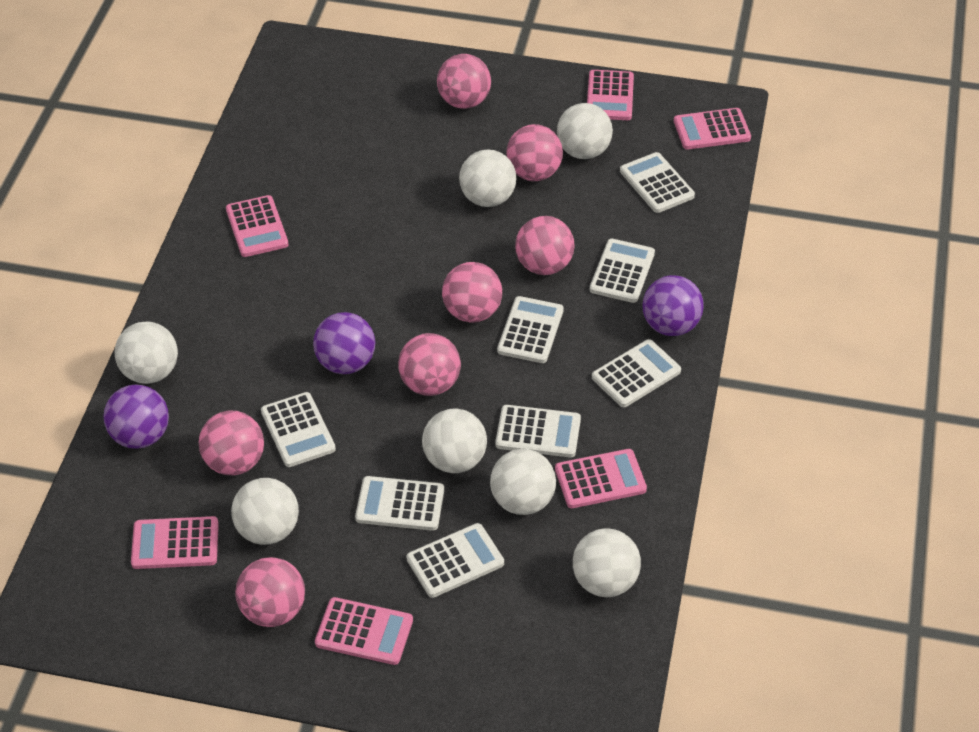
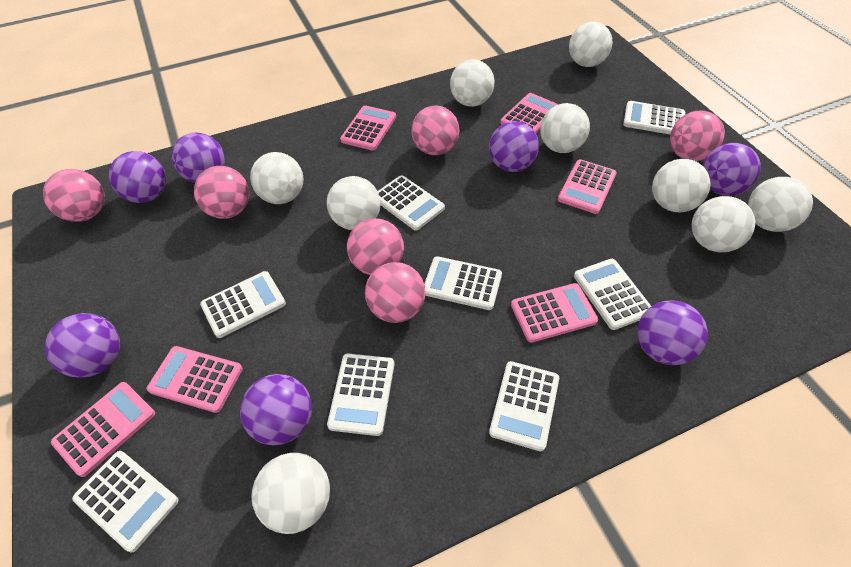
pink ball: [199,411,264,475] [235,557,305,627] [398,333,461,396] [437,54,491,109] [442,262,502,322] [506,124,563,181] [515,216,575,275] = 7 -> [43,169,105,222] [194,166,249,219] [347,218,404,275] [365,262,426,323] [411,106,459,155] [670,111,725,161] = 6
purple ball: [103,385,169,449] [313,312,375,374] [642,275,704,336] = 3 -> [45,313,120,378] [109,151,166,203] [171,133,225,183] [240,374,312,445] [489,121,539,172] [637,300,708,365] [702,143,761,196] = 7
white ball: [114,321,178,384] [231,478,299,545] [422,408,487,473] [459,150,516,207] [490,449,556,515] [557,103,613,159] [573,528,641,597] = 7 -> [250,152,304,204] [252,453,330,534] [327,176,381,230] [450,59,495,107] [540,103,590,153] [569,22,613,67] [652,159,711,213] [692,196,755,252] [748,177,813,232] = 9

